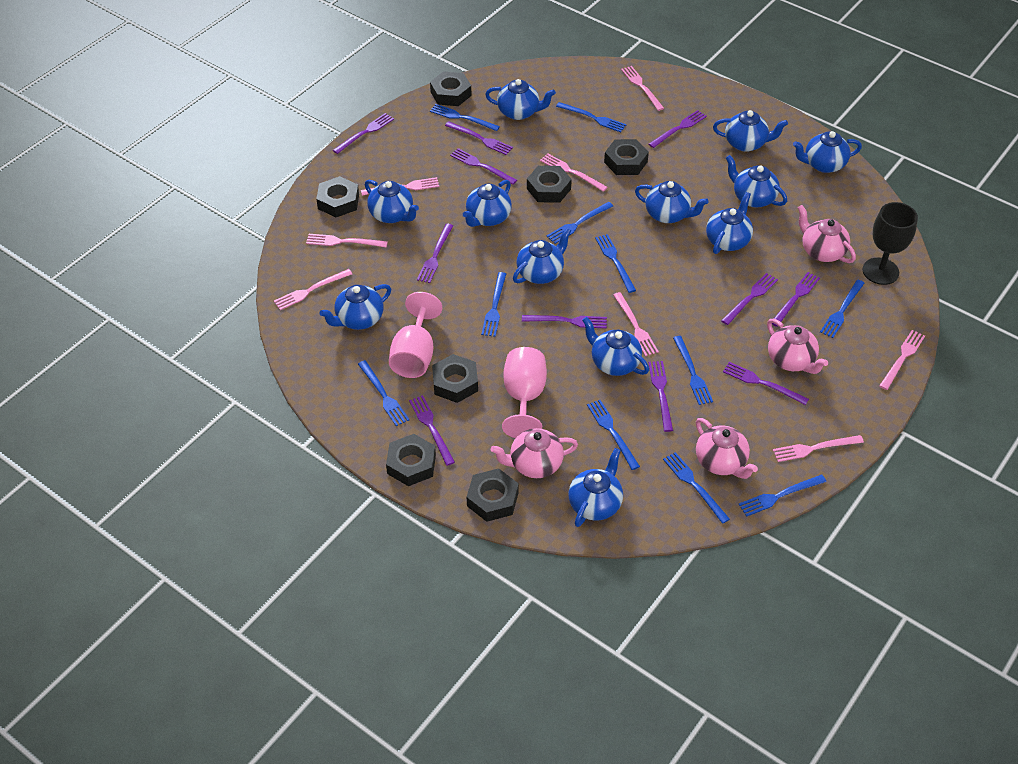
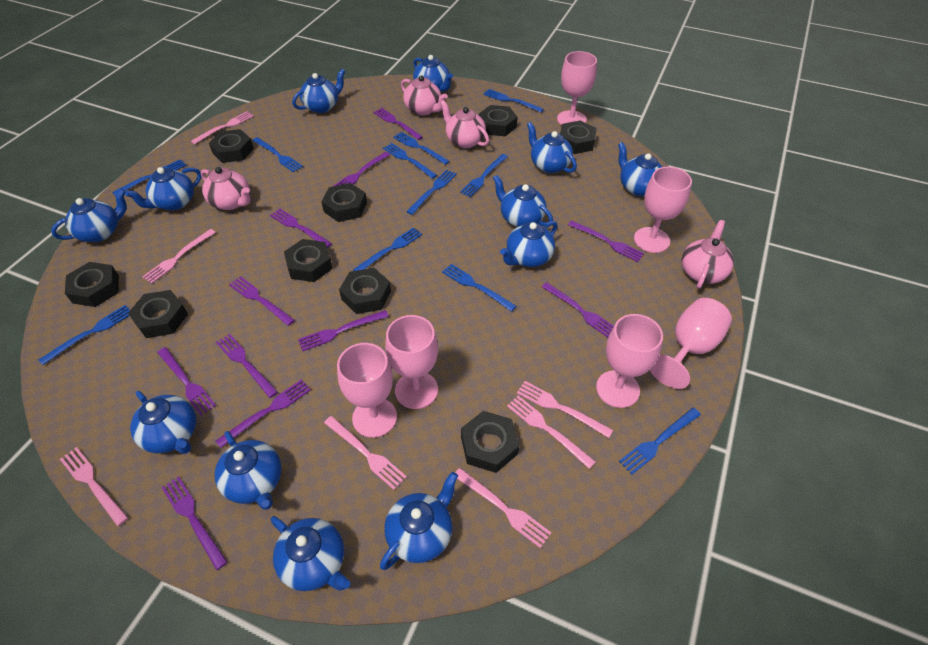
black goblet: [863,202,918,285] = 1 -> none = 0
black nut: [316,176,359,217] [386,434,436,486] [430,71,472,106] [432,354,478,403] [467,468,519,522] [527,166,572,203] [604,139,649,175] = 7 -> [65,262,119,307] [128,290,188,338] [209,129,254,163] [284,239,333,282] [321,183,367,222] [339,268,391,314] [461,411,519,473] [479,105,518,136] [560,120,597,154] = 9
pink fork: [274,269,352,310] [306,234,388,247] [361,177,439,196] [540,154,608,192] [613,292,659,356] [621,66,664,111] [773,435,864,462] [879,330,925,390] = 8 -> [60,447,128,526] [143,229,216,283] [191,111,254,145] [324,416,407,490] [455,468,551,548] [507,396,596,469] [517,381,613,438] = 7
pink goblet: [389,292,442,378] [502,347,547,438] = 2 -> [337,343,397,438] [386,315,438,409] [557,51,597,125] [596,314,663,408] [634,167,692,253] [650,298,732,389] = 6

